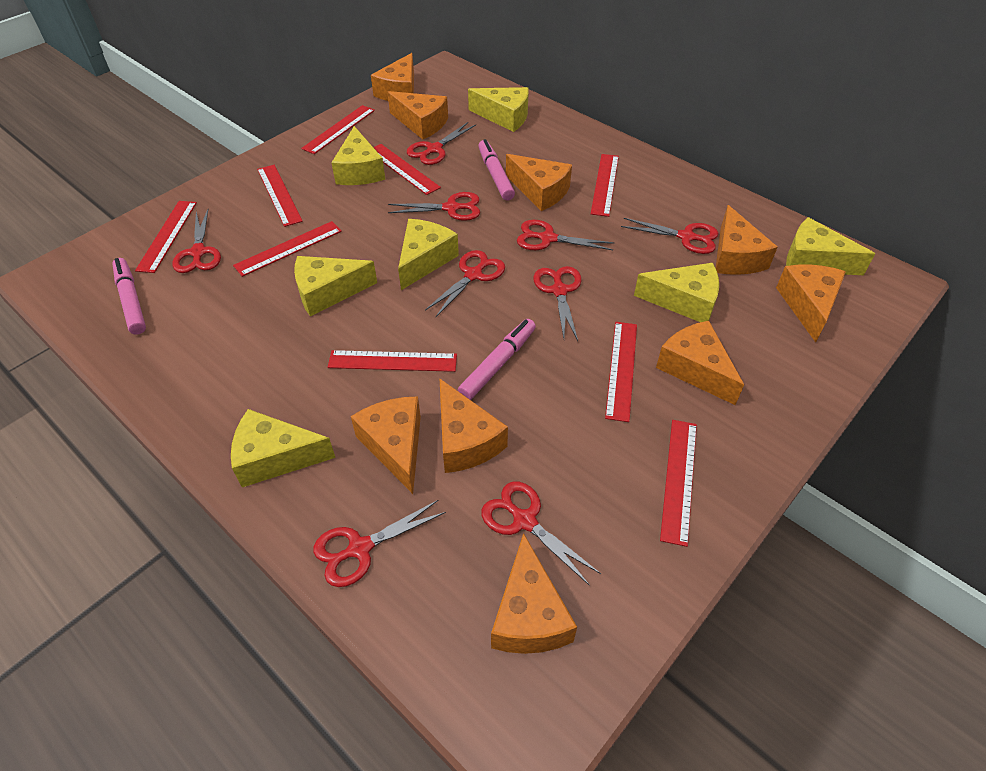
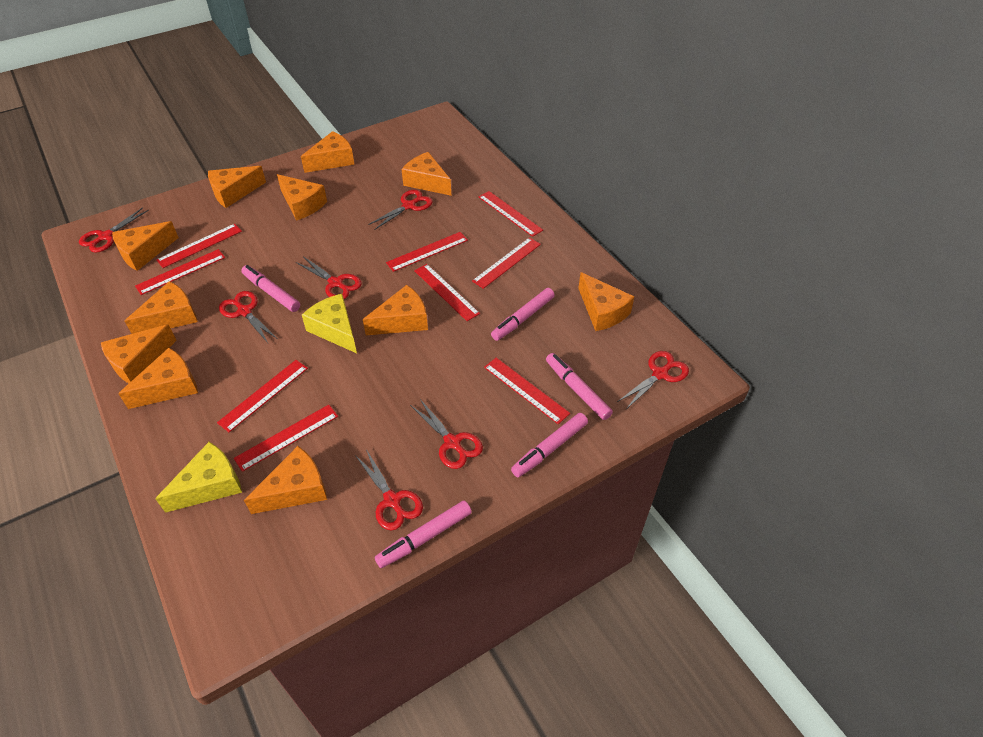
orange cheese: [351,396,421,494] [371,53,414,101] [387,91,448,139] [439,378,508,473] [491,533,577,654] [506,154,572,211] [656,321,744,405] [716,205,778,275] [776,264,846,342] = 9 -> [101,324,177,383] [112,221,179,271] [118,348,198,409] [125,281,198,334] [208,166,266,208] [244,446,327,514] [277,174,327,221] [301,131,355,173] [363,285,428,335] [402,152,451,196] [578,272,634,331] = 11
pink marker: [112,258,146,335] [458,319,536,400] [478,139,515,201] = 3 -> [241,265,300,312] [375,501,472,568] [491,288,555,341] [511,413,588,477] [546,353,613,420] = 5
red scissors: [172,209,221,273] [313,500,446,587] [388,192,480,221] [407,122,476,165] [425,250,505,317] [481,482,601,586] [517,220,614,250] [533,266,581,341] [621,218,719,254] = 9 -> [79,207,149,253] [219,291,278,343] [296,256,362,299] [355,449,423,531] [368,190,432,230] [410,399,483,469] [617,351,689,409] = 7
yellow cheese: [231,409,335,487] [294,256,377,317] [331,126,385,185] [398,219,459,290] [468,87,529,132] [634,263,719,322] [786,217,875,275] = 7 -> [155,442,242,513] [302,294,357,353] = 2

